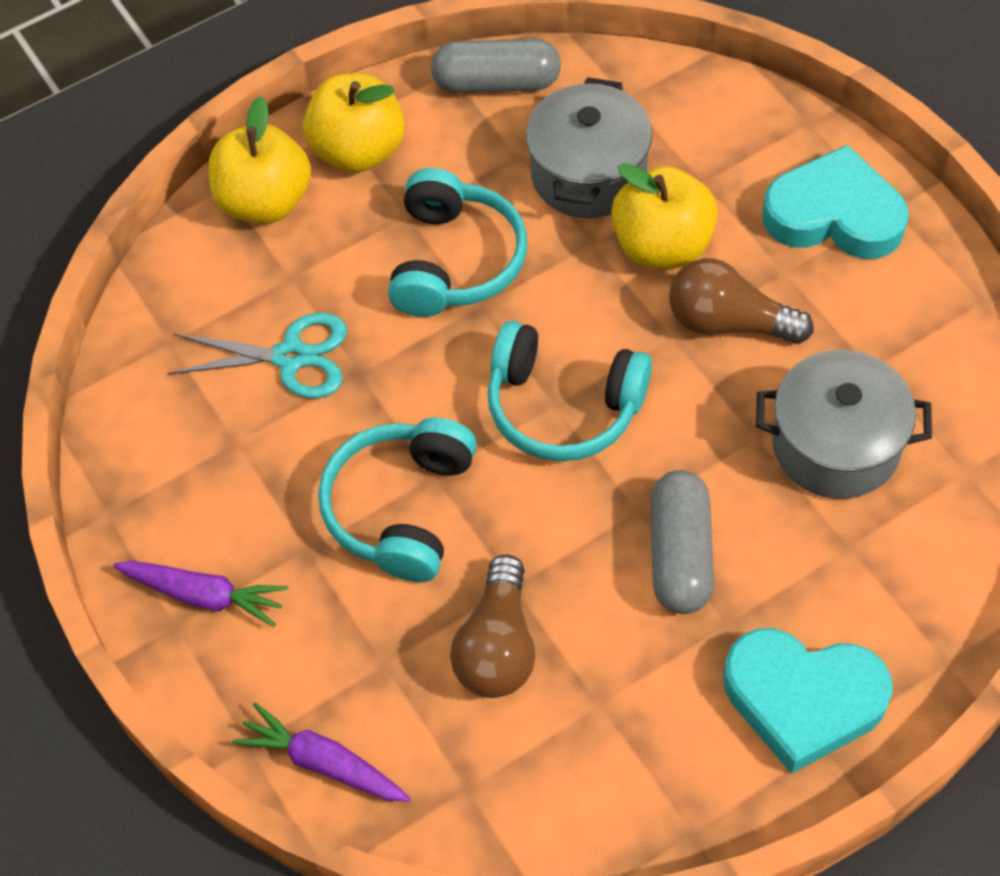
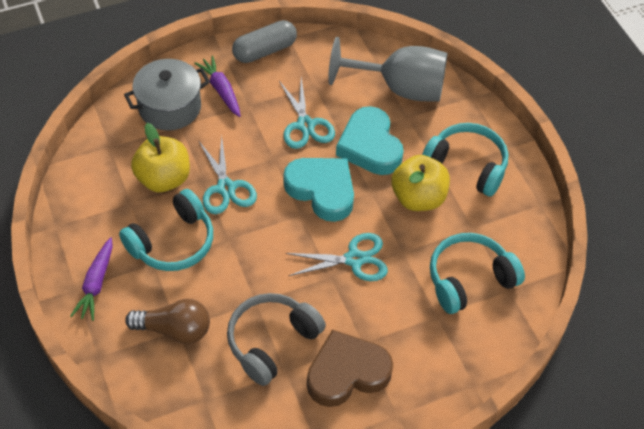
brown heart: none = 0 -> [307,329,393,407] = 1
brown light bulb: [450,555,536,698] [669,258,814,344] = 2 -> [125,299,210,344] = 1
grey capsule: [431,39,561,93] [650,470,714,614] = 2 -> [232,20,297,63] = 1
grey goblet: none = 0 -> [328,37,447,101] = 1
grey headphones: none = 0 -> [227,293,326,386] = 1
grey pot: [526,77,652,218] [756,350,932,499] = 2 -> [124,59,210,131] = 1
turquoise scissors: [168,313,347,398] = 1 -> [199,136,257,214] [279,77,335,149] [286,233,388,281] = 3
yellow apple: [208,96,311,223] [303,73,405,173] [611,163,718,269] = 3 -> [131,123,190,192] [391,155,450,211] = 2

